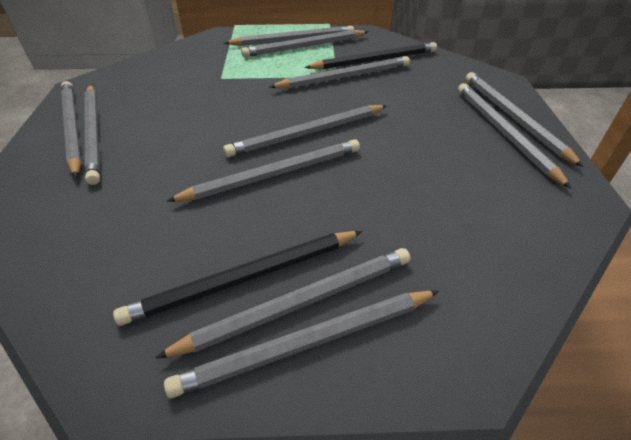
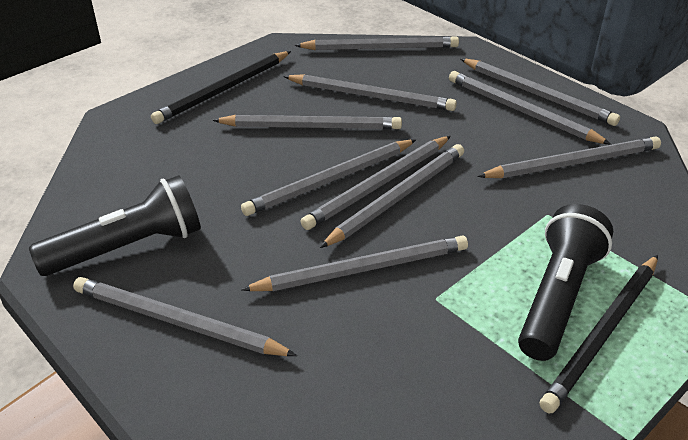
black flashlight: none = 0 -> [29,175,201,276] [518,204,613,361] = 2

